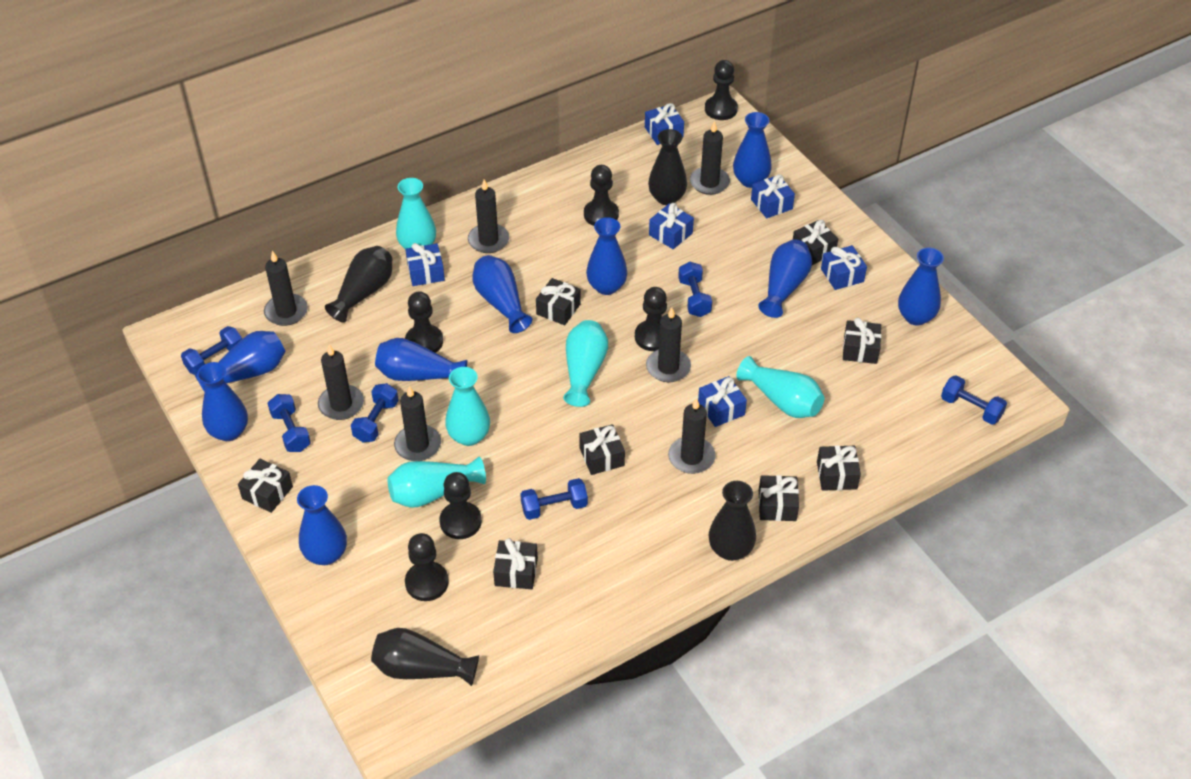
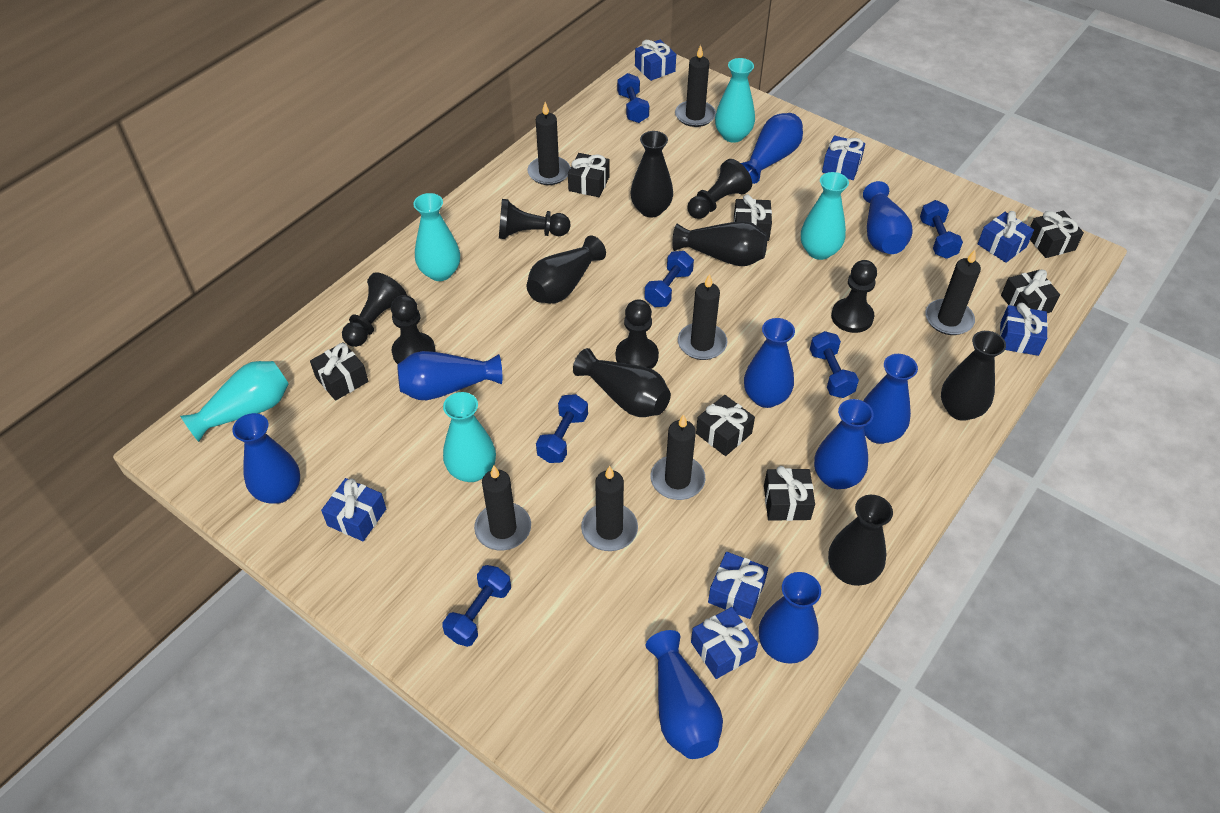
black gift: [238,459,293,513] [493,538,538,589] [536,278,581,325] [579,424,625,475] [759,475,799,521] [793,220,838,265] [817,445,861,491] [843,317,881,364] = 8 -> [310,342,368,401] [568,153,610,197] [696,395,755,456] [734,195,772,241] [764,466,815,521] [1001,270,1060,313] [1030,211,1084,258] = 7
black vase: [325,246,392,322] [371,628,479,686] [648,129,687,205] [709,481,756,561] = 4 -> [527,236,606,303] [573,348,671,417] [630,131,673,218] [672,221,767,266] [828,495,893,586] [941,331,1006,421] = 6
blue gift: [405,243,445,286] [645,103,684,145] [649,203,694,249] [698,376,747,427] [751,174,795,218] [821,245,867,290] = 6 -> [321,478,386,541] [635,40,676,81] [691,607,758,679] [708,552,768,619] [822,135,865,180] [978,211,1034,263] [1000,303,1048,356] = 7

